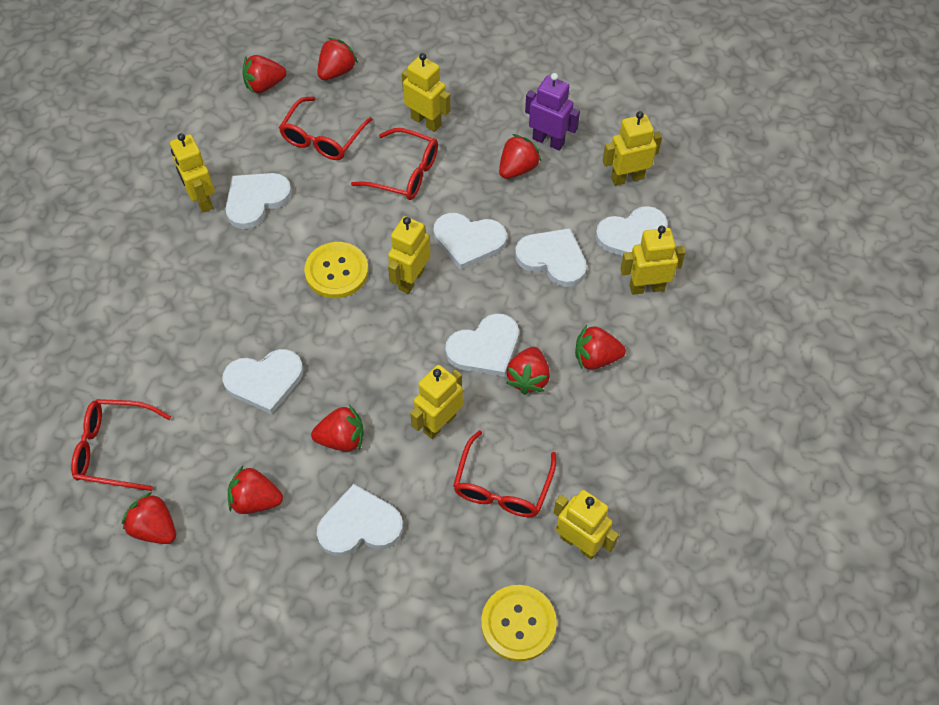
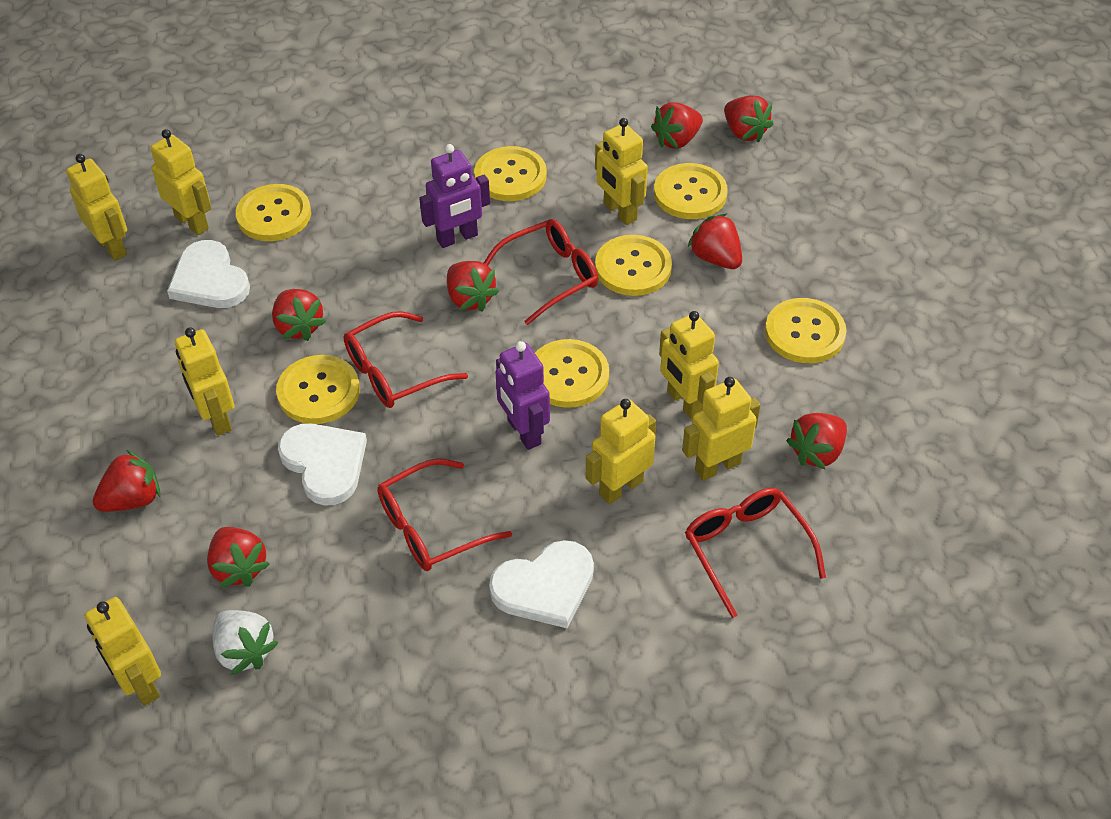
purple robot: [525,73,580,151] = 1 -> [419,144,490,248] [495,341,550,450] = 2
white heart: [223,349,303,414] [226,173,292,229] [317,484,403,556] [434,213,507,270] [445,313,519,377] [515,228,587,287] [595,206,668,256] = 7 -> [167,240,250,308] [278,423,367,506] [489,540,594,629] = 3
white strawberry: none = 0 -> [213,610,278,675] = 1
yellow button: [304,242,368,298] [481,585,557,661] = 2 -> [236,184,311,241] [276,355,360,424] [474,146,547,201] [535,339,609,408] [595,235,672,296] [654,163,728,219] [765,298,846,363] = 7
yellow robot: [170,133,215,212] [388,216,431,294] [402,53,450,132] [410,365,463,439] [554,490,619,560] [602,111,662,186] [620,226,686,295] = 7 -> [66,154,127,261] [85,597,161,706] [150,129,211,235] [175,327,234,436] [586,399,656,504] [595,118,648,225] [659,311,719,420] [682,377,760,481] = 8

